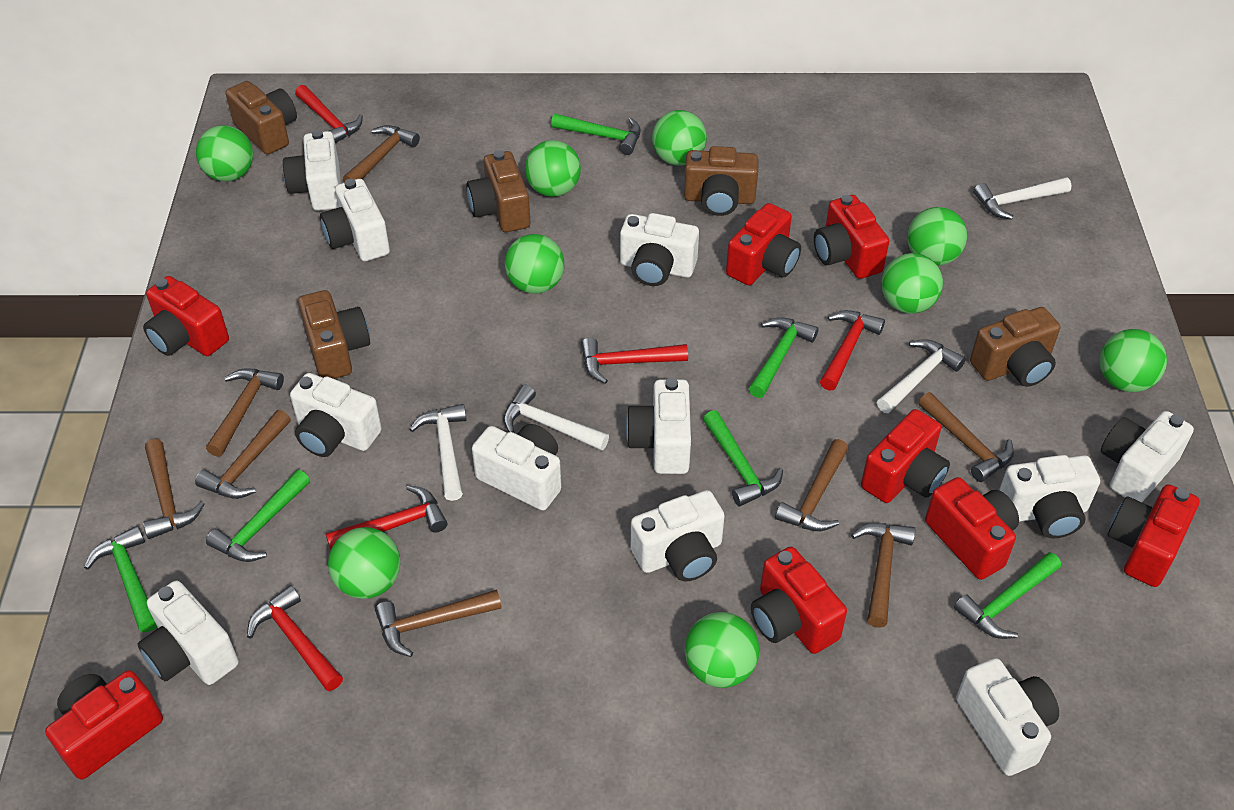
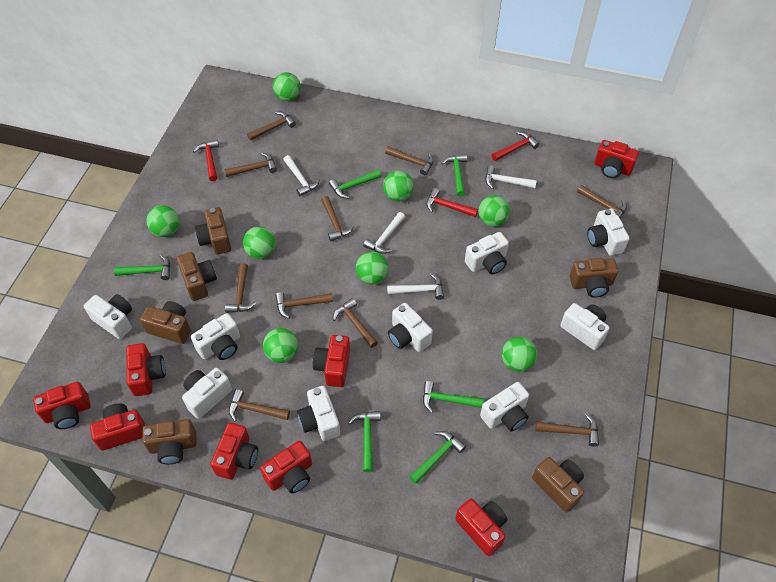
brown camera: [225,81,297,155] [298,290,370,379] [466,150,530,232] [684,146,759,216] [970,307,1060,387] = 5 -> [140,301,191,344] [142,419,197,464] [177,252,217,301] [195,207,231,254] [532,457,584,513] [570,258,618,298] = 6
brown hammer: [143,439,205,539] [195,410,291,499] [206,368,284,457] [343,125,420,182] [375,589,502,657] [775,439,849,531] [851,523,915,628] [918,392,1014,482] = 8 -> [224,153,277,177] [225,263,256,313] [229,389,290,421] [247,112,296,141] [275,292,333,319] [321,196,354,241] [333,298,378,348] [385,146,434,175] [535,414,599,447] [577,185,627,218] = 10
green ball: [196,125,253,182] [328,527,401,599] [505,234,564,294] [525,140,581,197] [652,110,707,166] [685,612,760,688] [881,253,943,314] [907,207,967,266] [1099,329,1167,392] = 9 -> [146,205,179,237] [243,227,275,259] [263,328,298,363] [273,72,301,101] [356,252,389,284] [383,171,414,202] [478,195,510,227] [502,337,537,372] = 8
red hammer: [247,585,343,691] [295,85,363,143] [326,485,447,550] [581,337,688,384] [820,310,885,391] = 5 -> [193,139,219,181] [427,188,478,217] [492,132,540,161] = 3
white camera: [138,581,239,685] [283,130,341,211] [290,373,382,457] [320,179,390,261] [472,424,561,511] [620,213,699,286] [626,378,691,474] [631,490,725,582] [956,658,1059,776] [999,455,1100,539] [1101,411,1194,502] = 11 -> [84,294,132,339] [182,368,232,419] [191,313,240,360] [297,386,340,441] [388,303,433,352] [465,232,509,274] [480,382,529,431] [560,303,610,350] [587,209,630,256] = 9

